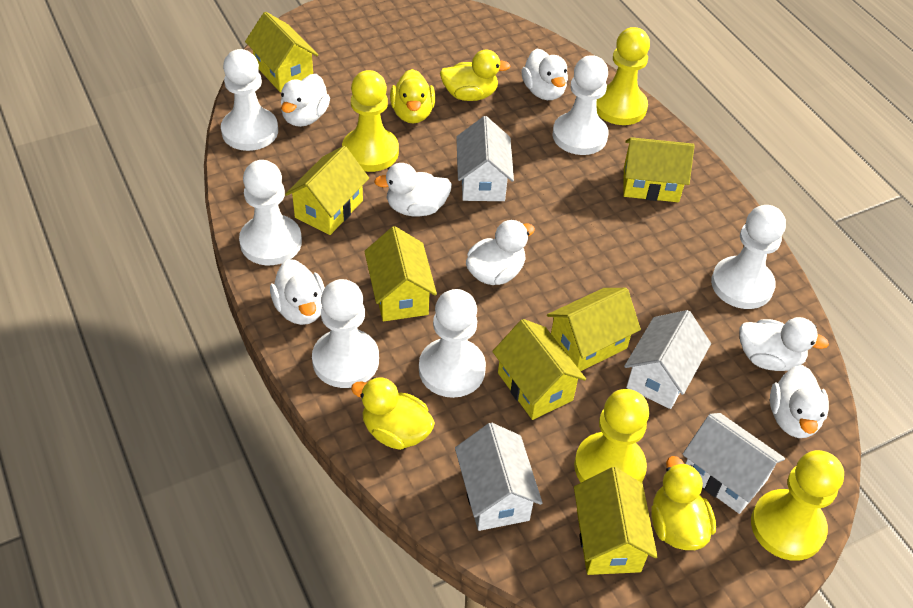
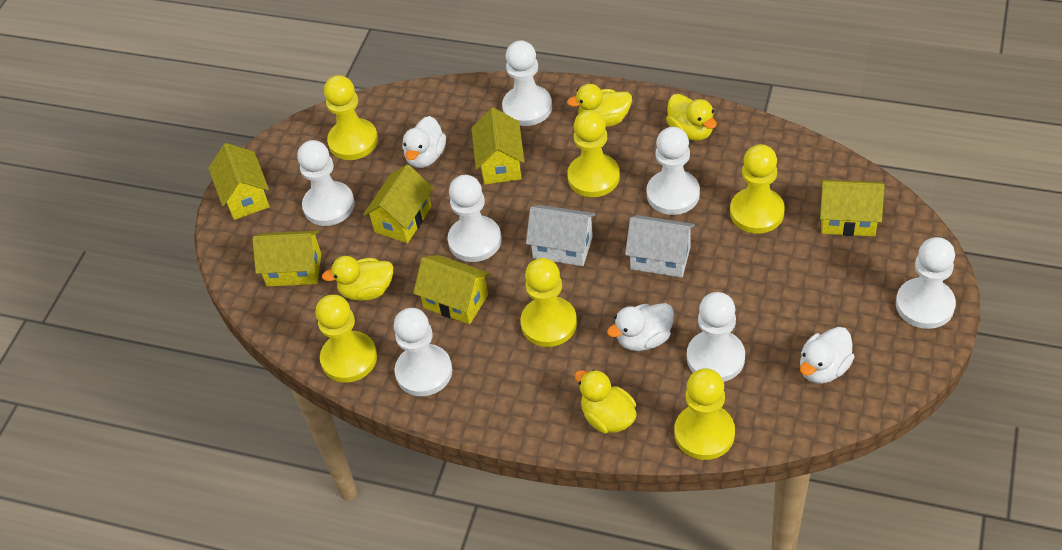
white duck: [270,259,325,325] [281,74,330,127] [374,163,452,217] [466,220,535,285] [521,49,568,100] [739,317,829,371] [770,365,829,438] = 7 -> [402,116,446,168] [607,303,674,351] [800,327,854,384] = 3
white house: [455,423,542,531] [456,116,514,201] [624,310,711,409] [682,413,785,514] = 4 -> [526,205,596,266] [625,215,695,278] = 2
white pawn: [221,49,278,151] [239,160,302,265] [312,279,379,388] [419,289,486,398] [553,55,609,155] [711,205,786,309] = 6 -> [297,140,355,226] [394,308,452,396] [448,175,501,262] [502,40,552,126] [647,127,700,215] [687,292,745,382] [896,237,956,329] = 7
yellow house: [245,12,318,92] [285,146,369,235] [364,226,437,321] [492,319,586,420] [547,288,641,371] [574,467,658,575] [624,137,694,202] = 7 -> [209,143,270,220] [252,230,321,287] [363,164,433,243] [413,255,490,325] [471,108,525,184] [820,180,884,236] = 6
yellow pawn: [342,70,399,172] [574,389,649,483] [597,27,650,125] [751,450,844,561] = 4 -> [316,295,377,383] [324,75,378,160] [520,258,577,347] [567,110,620,197] [674,369,735,460] [730,144,785,233] = 6

